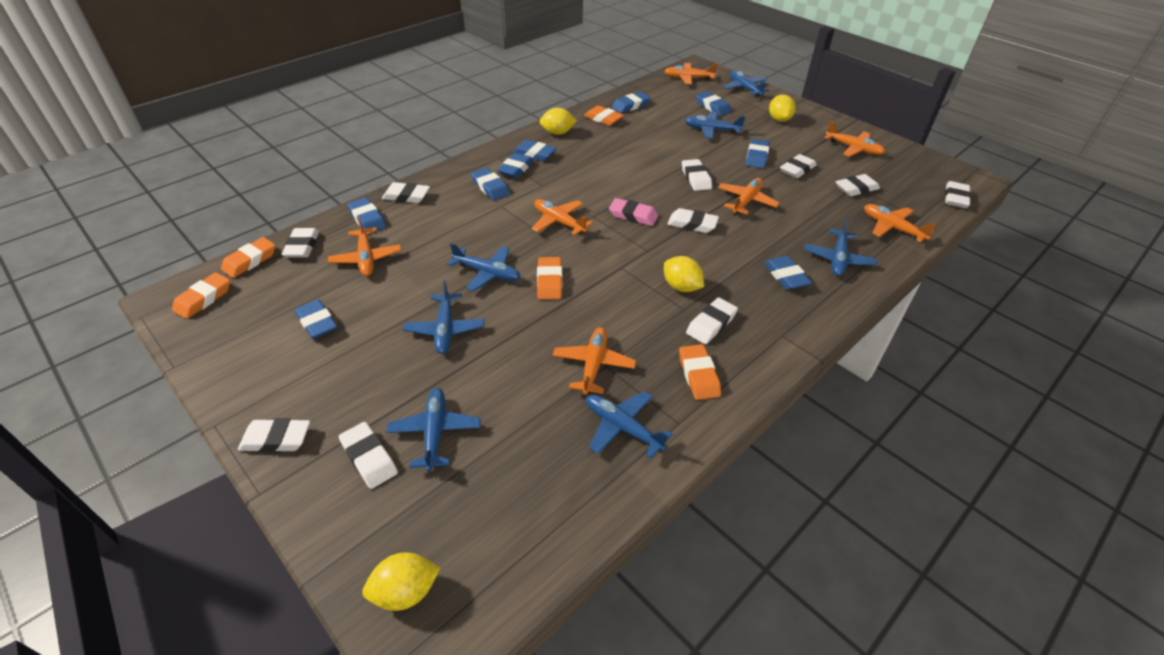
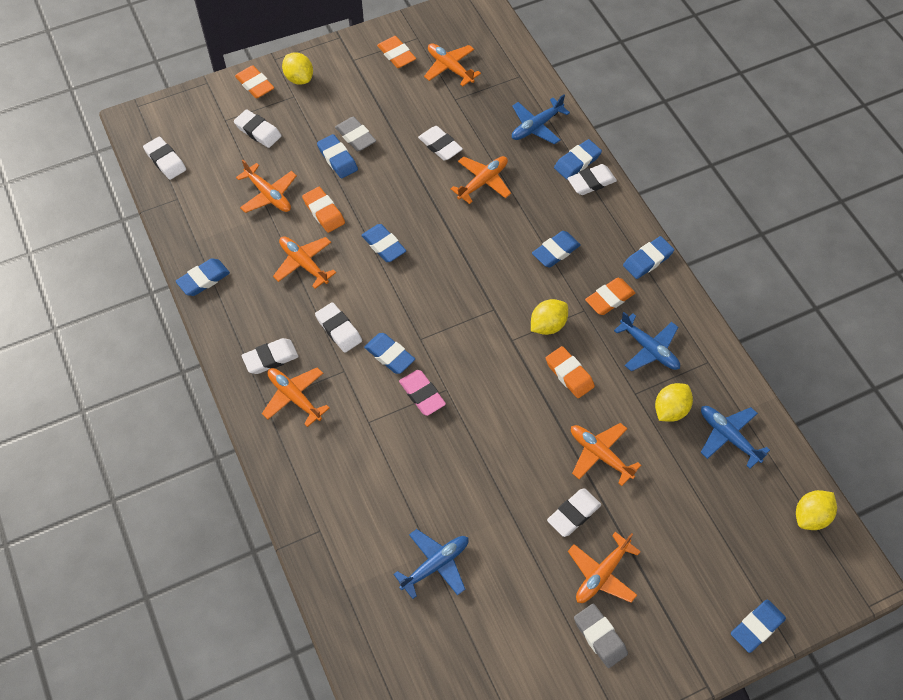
blue eraser: [295,299,337,339] [347,198,386,232] [471,168,510,200] [497,153,534,178] [513,140,557,161] [612,92,651,113] [696,92,732,116] [746,139,770,169] [764,256,812,290] = 9 -> [176,258,230,296] [317,134,358,178] [361,224,406,262] [364,333,415,374] [532,231,581,267] [554,139,602,180] [623,236,674,279] [731,599,786,653] = 8
blue plane: [387,388,481,471] [403,280,484,354] [447,243,521,292] [586,391,673,458] [685,112,746,139] [723,71,770,97] [804,218,877,276] = 7 -> [393,529,468,599] [512,94,570,144] [614,312,680,371] [701,406,770,469] = 4
grey eraser: none = 0 -> [335,117,376,151] [574,604,628,668] = 2
white eraser: [238,418,310,452] [282,228,319,258] [339,422,398,489] [382,182,430,203] [667,208,719,233] [682,159,712,191] [686,297,738,344] [780,154,817,178] [836,174,880,196] [945,181,971,208] = 10 -> [143,137,186,180] [234,109,281,148] [241,338,299,374] [315,302,362,353] [418,126,463,161] [547,488,601,537] [567,164,617,195] = 7

